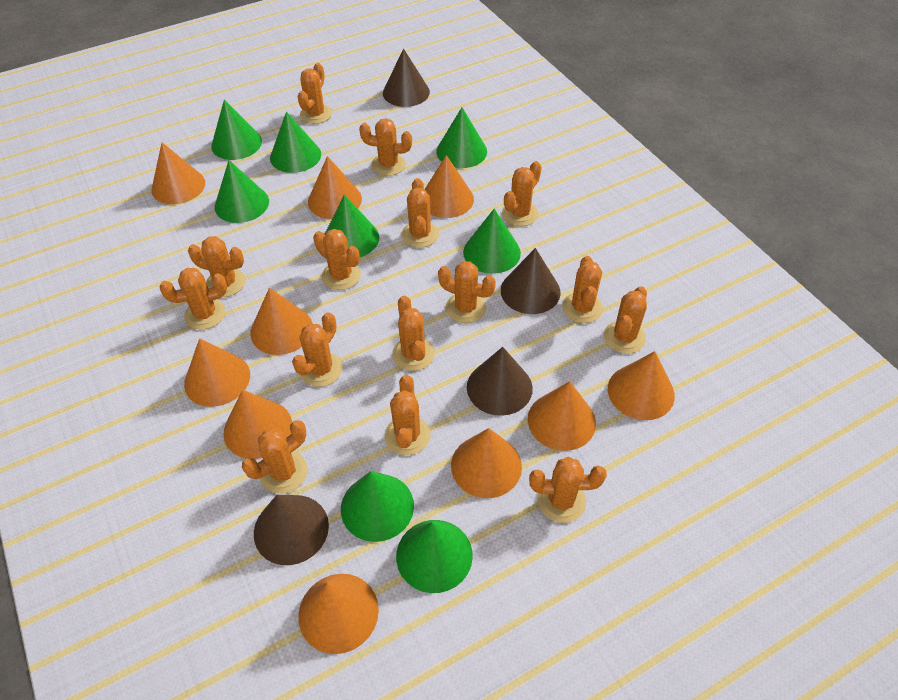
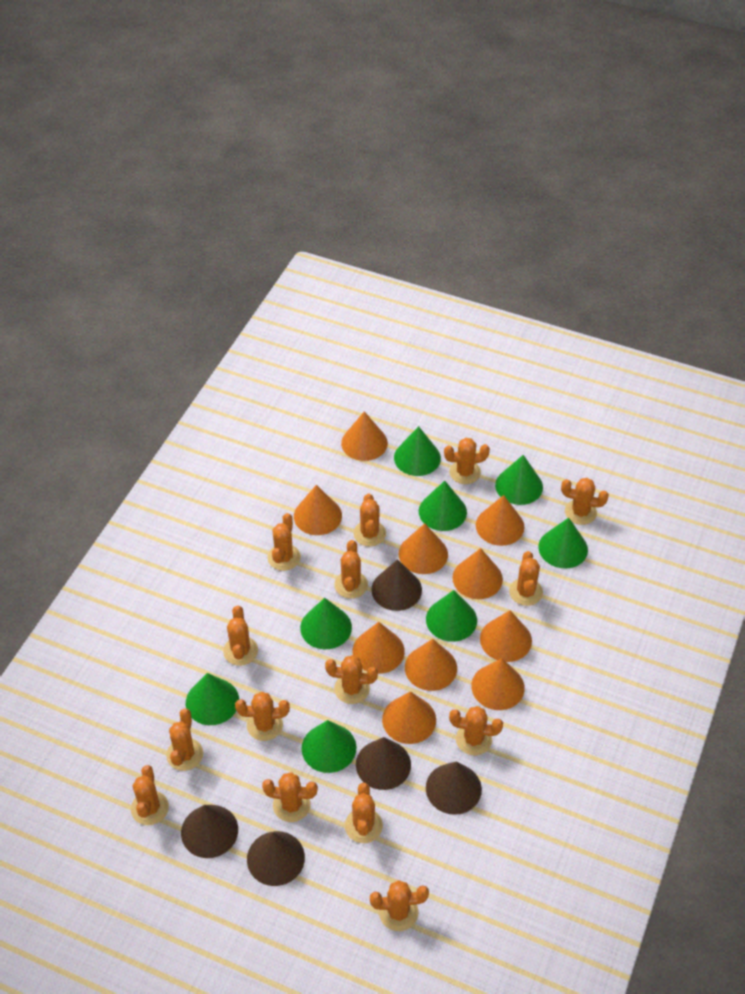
brown cone: [254,495,329,565] [383,48,430,107] [467,347,533,416] [501,248,561,314] = 4 -> [181,805,238,858] [247,831,305,886] [356,737,411,790] [371,559,422,611] [426,761,482,815] = 5

